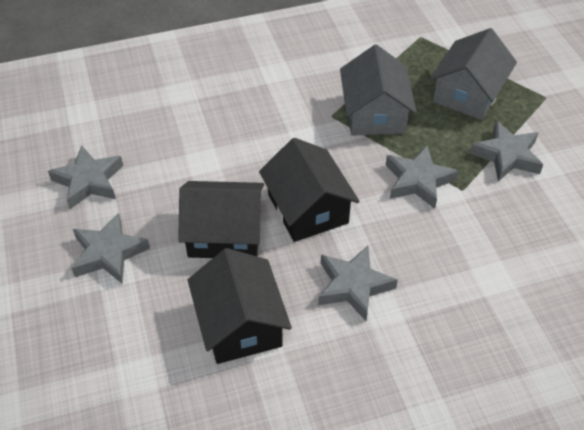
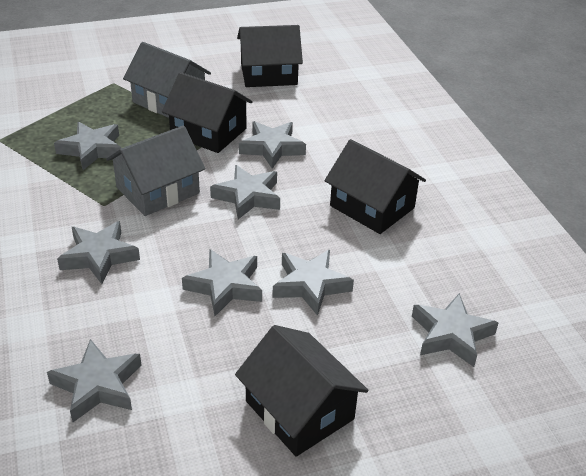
black house: [178,181,264,258] [188,248,292,364] [259,138,360,242] = 3 -> [162,72,253,153] [235,325,369,457] [237,25,303,87] [324,139,426,234] = 4
grey star: [48,145,123,209] [71,212,150,283] [318,246,398,321] [386,145,459,209] [470,121,543,181] = 5 -> [47,339,142,422] [54,122,121,170] [57,221,140,284] [182,249,262,316] [210,165,280,219] [239,121,306,169] [272,250,354,316] [412,293,498,367] = 8

